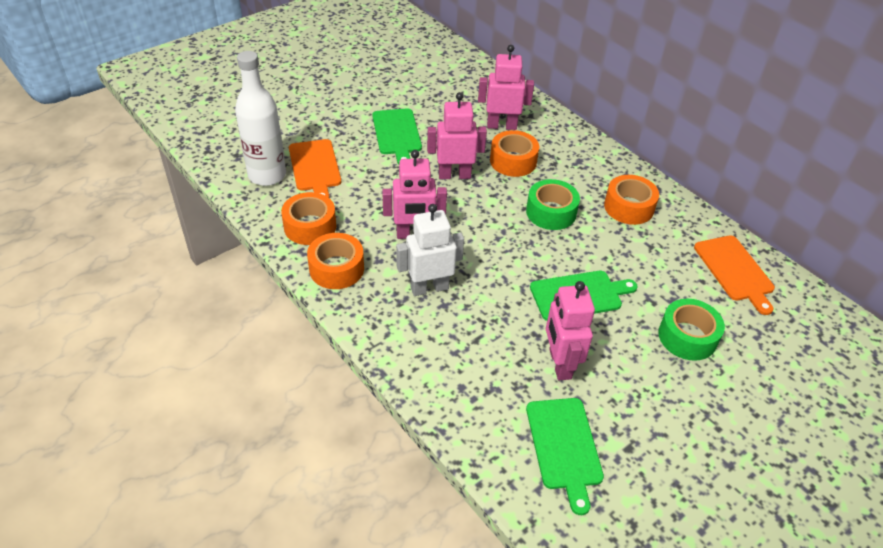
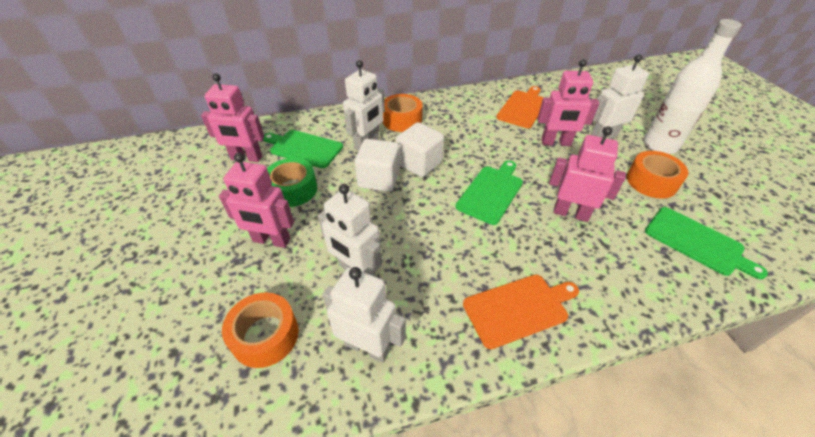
green tape: [526,179,580,230] [658,299,725,361] = 2 -> [267,158,317,207] = 1
orange tape: [281,192,336,245] [307,233,364,289] [490,130,539,177] [604,175,659,225] = 4 -> [222,292,299,368] [382,94,423,132] [627,151,688,199] = 3
white cube: none = 0 -> [355,139,400,192] [396,122,444,177] = 2
white robot: [396,204,464,296] = 1 -> [318,184,382,276] [323,267,406,363] [343,60,385,151] [591,54,649,139] = 4

